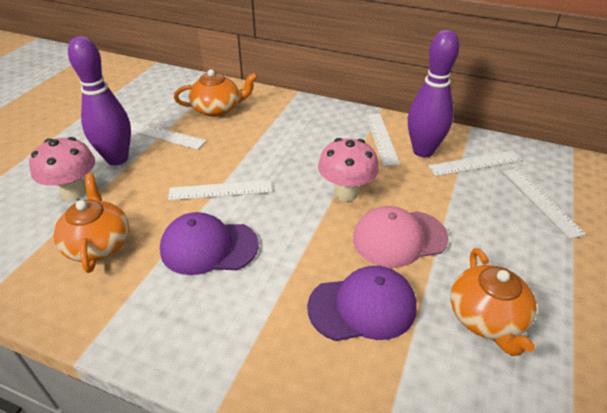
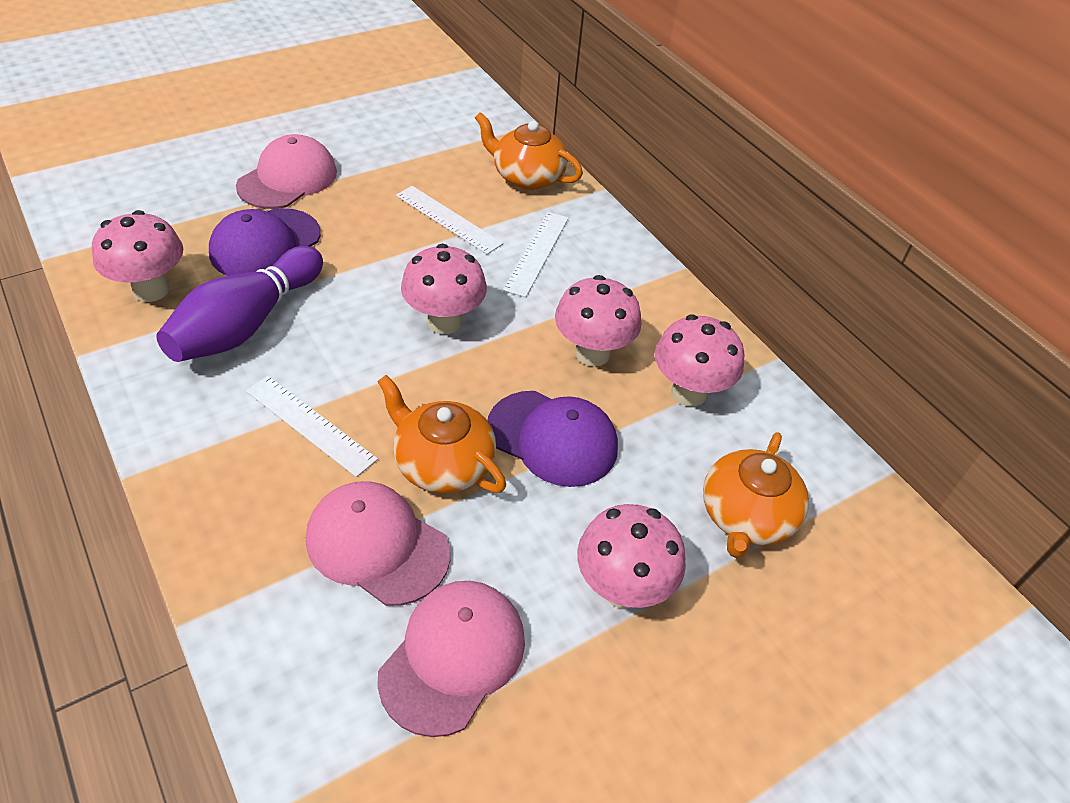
pink cap: [353,206,449,268] = 1 -> [236,134,337,209] [306,481,450,606] [377,581,525,737] = 3
pink mushroom: [29,137,95,200] [318,138,379,201] = 2 -> [92,210,183,302] [401,244,487,334] [555,275,641,367] [577,504,686,608] [655,315,744,406] = 5
purple bowling pin: [68,36,131,165] [408,30,459,157] = 2 -> [156,246,323,362] = 1
white ruler: [130,121,206,150] [168,180,272,200] [365,113,400,166] [428,150,522,176] [502,168,586,239] = 5 -> [246,376,378,477] [396,186,503,255] [503,212,569,297] = 3

